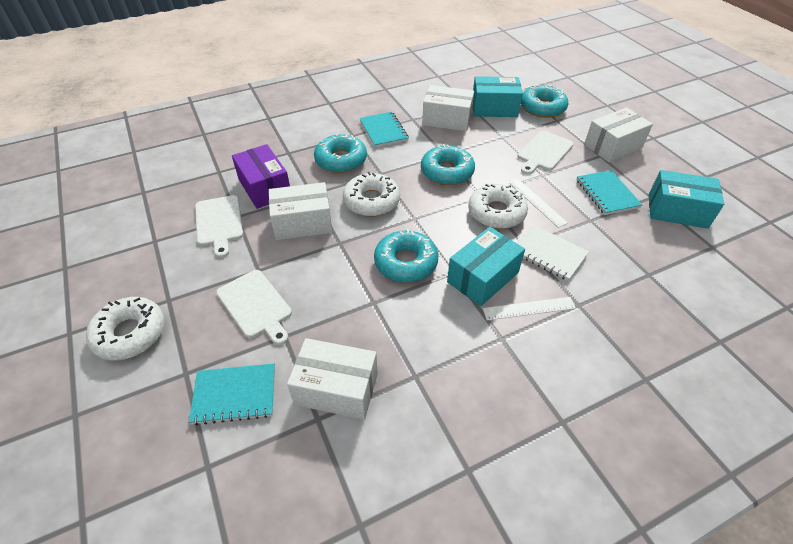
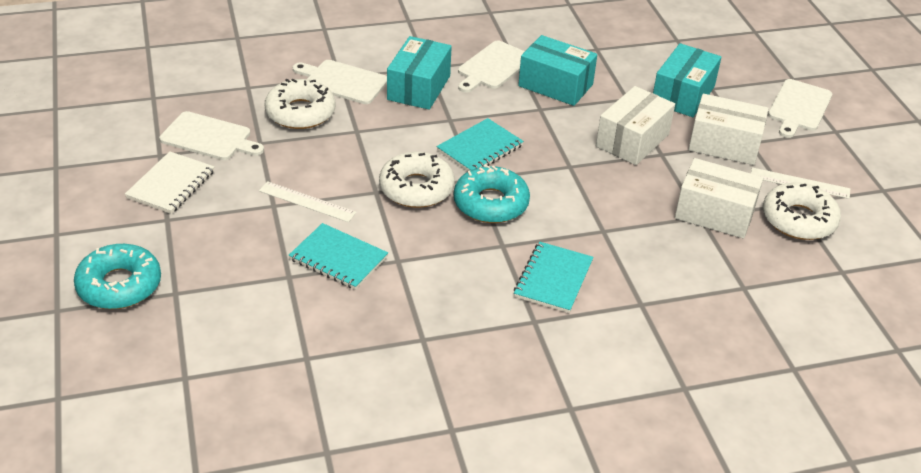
purple box: [232,144,290,209] = 1 -> none = 0
turquoise donut: [314,133,367,173] [374,229,438,283] [421,144,475,185] [521,85,568,118] = 4 -> [74,244,161,309] [454,165,530,223] = 2
white box: [269,182,333,240] [287,338,378,420] [422,85,474,131] [584,108,653,162] = 4 -> [596,86,675,165] [675,158,764,239] [688,94,768,165] = 3
white cutting board: [195,195,243,258] [216,270,292,345] [518,131,574,175] = 3 -> [159,111,264,160] [293,60,387,104] [458,40,525,93] [768,79,832,138] = 4

